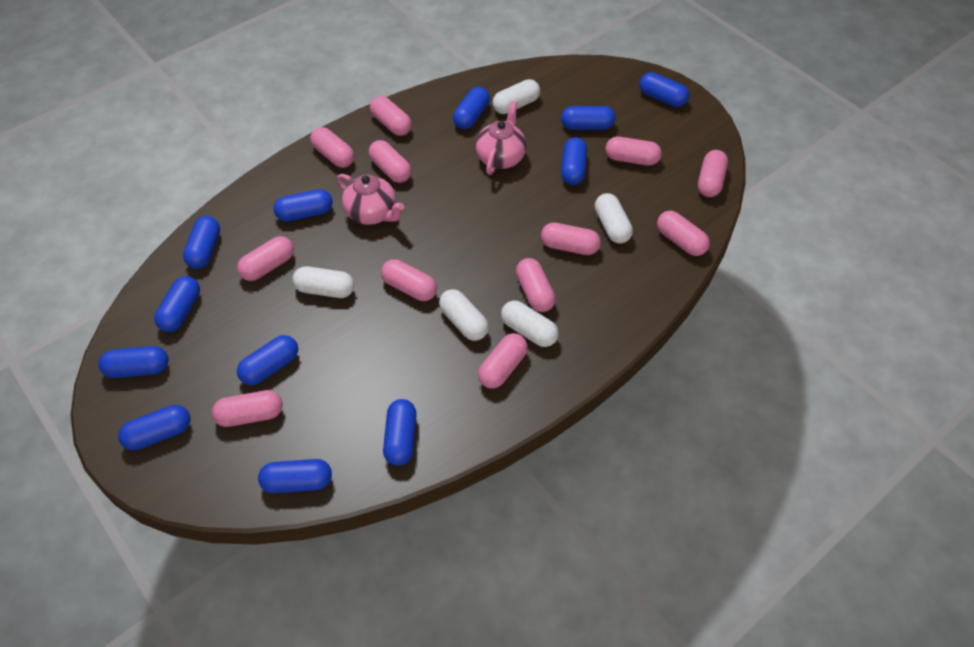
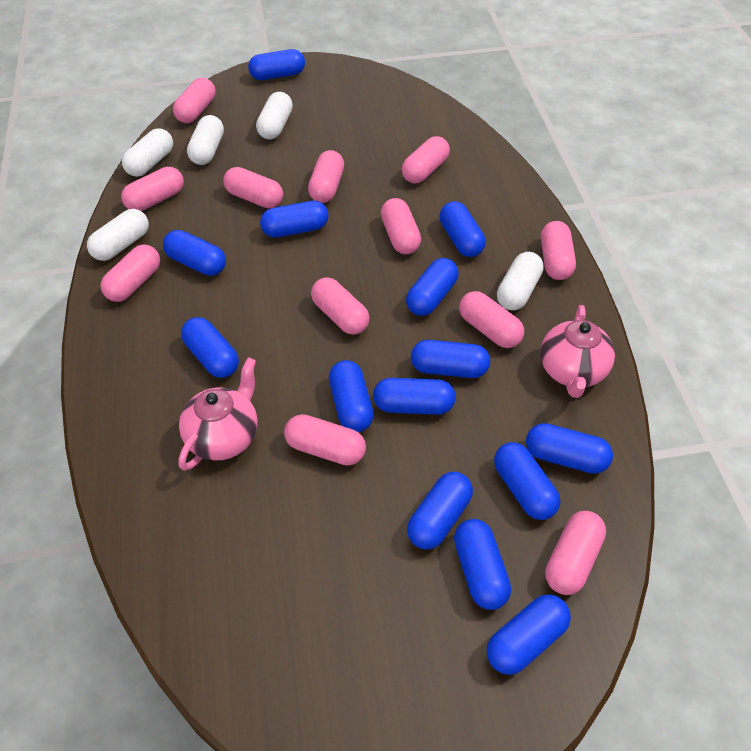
blue capsule: [98,346,168,378] [118,405,190,450] [154,276,200,332] [183,216,220,269] [237,335,298,385] [258,459,332,493] [273,189,333,222] [383,399,417,466] [453,87,490,129] [561,106,616,130] [561,137,587,185] [639,72,689,107] = 12 -> [163,230,226,276] [181,317,239,378] [248,49,305,80] [260,201,329,238] [329,360,374,432] [373,378,456,415] [406,258,458,316] [407,472,473,549] [411,340,490,378] [439,201,486,257] [454,519,511,610] [487,594,571,675] [494,442,560,520] [526,423,613,474] = 14

